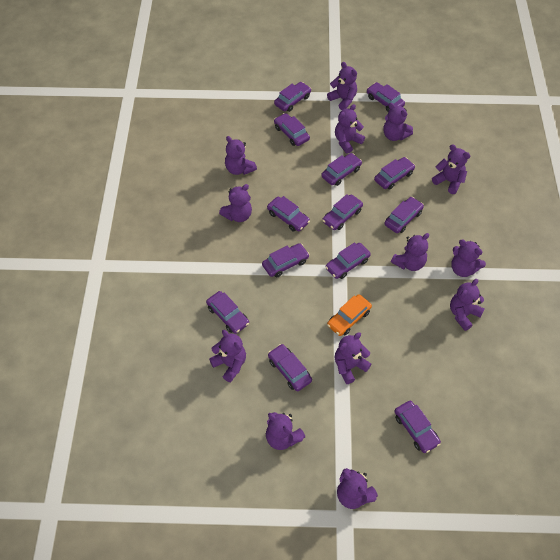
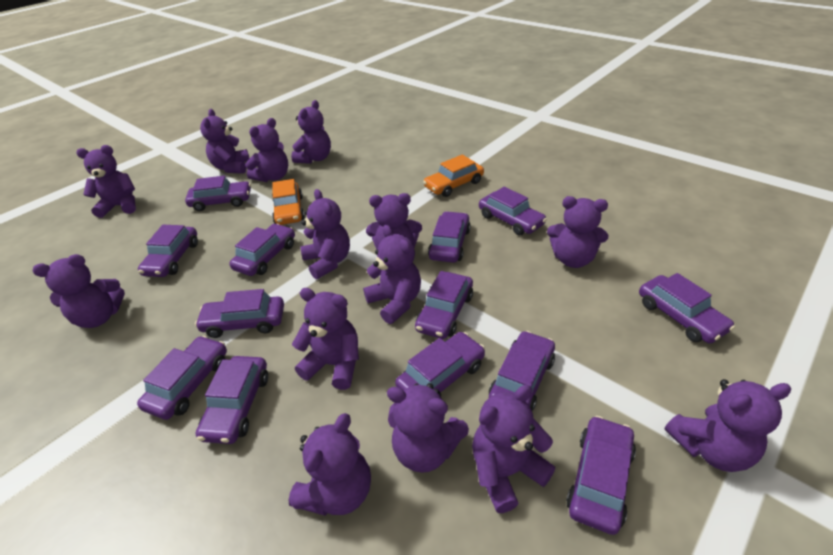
orange car: [327,294,372,336] = 1 -> [272,179,305,225] [423,155,484,197] = 2
purple teddy bear: [209,330,246,383] [219,184,252,222] [225,136,257,175] [266,412,305,450] [327,62,357,110] [335,104,365,154] [335,333,371,384] [337,468,378,509] [383,103,413,141] [391,233,429,271] [432,144,470,194] [450,279,484,331] [451,240,486,277] = 13 -> [32,254,125,328] [76,145,136,218] [200,109,250,174] [245,118,288,182] [288,413,371,516] [291,100,331,164] [292,288,359,390] [300,189,350,279] [363,225,421,324] [366,193,422,250] [387,383,469,473] [472,385,555,513] [547,196,608,268] [664,379,791,472] = 14

